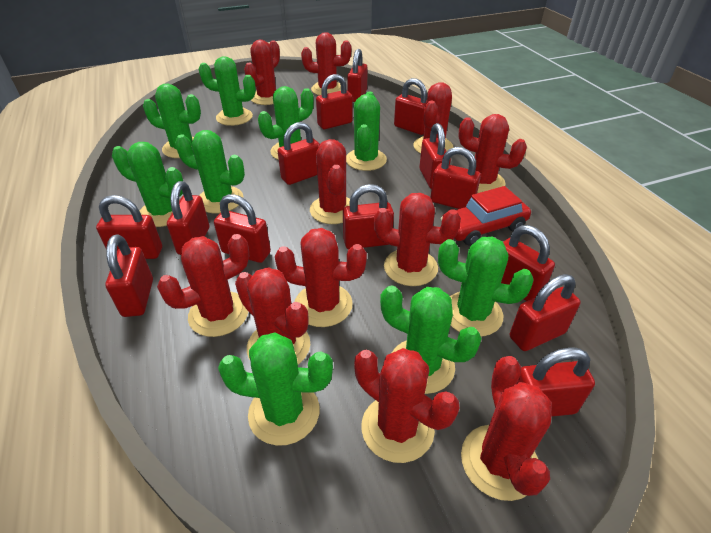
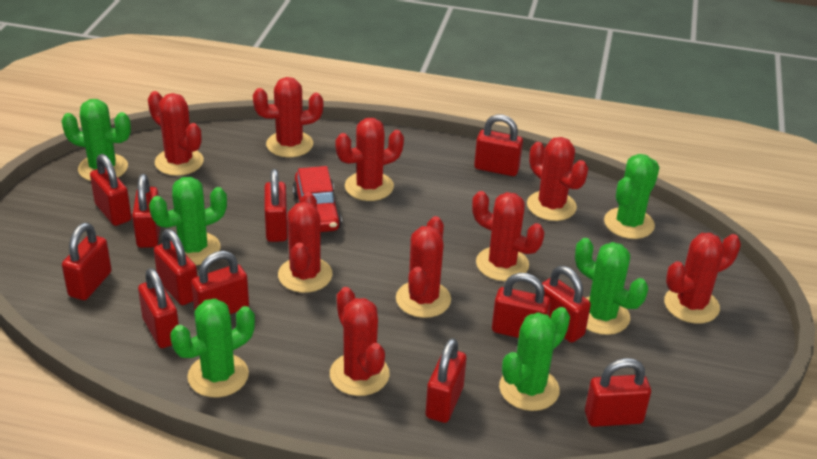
green cactus: [112,142,183,227] [143,83,201,158] [175,130,245,214] [199,56,256,126] [218,332,333,446] [258,86,314,160] [346,92,387,171] [380,285,482,394] [438,237,533,337] = 9 -> [61,99,131,181] [149,177,227,265] [170,299,255,397] [499,307,570,411] [575,238,648,335] [604,154,660,239] = 6
red cactus: [157,234,249,337] [235,267,310,365] [244,40,280,105] [275,228,367,327] [301,32,351,95] [310,139,350,224] [354,348,459,463] [374,193,461,286] [413,82,453,154] [458,114,527,193] [461,356,552,501] = 11 -> [148,91,204,176] [253,77,323,157] [278,192,332,293] [330,287,390,396] [335,118,404,201] [396,216,451,318] [472,191,544,281] [527,137,588,221] [664,233,741,324] = 9
red padlock: [96,195,162,259] [105,234,153,317] [167,181,209,255] [214,194,271,263] [278,122,320,185] [316,74,353,129] [343,184,394,249] [347,49,368,102] [394,78,427,135] [419,123,451,189] [430,147,481,209] [501,225,555,301] [510,274,581,351] [518,347,595,417] = 14 -> [62,223,112,300] [90,154,131,226] [132,174,160,248] [138,268,179,348] [154,229,198,305] [191,251,249,314] [265,169,288,242] [426,338,466,423] [474,114,523,176] [492,273,551,338] [542,266,591,343] [585,358,651,427] = 12

